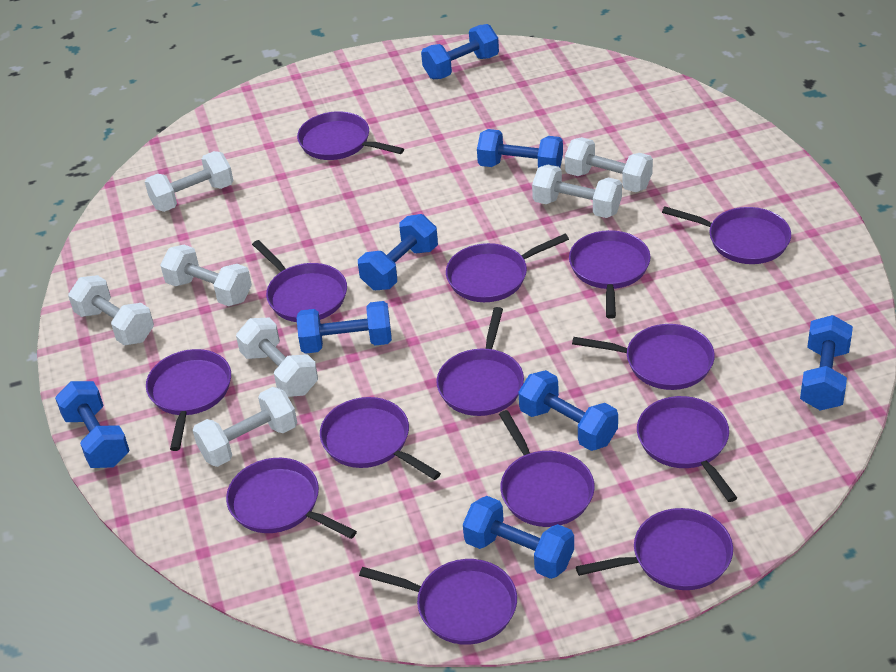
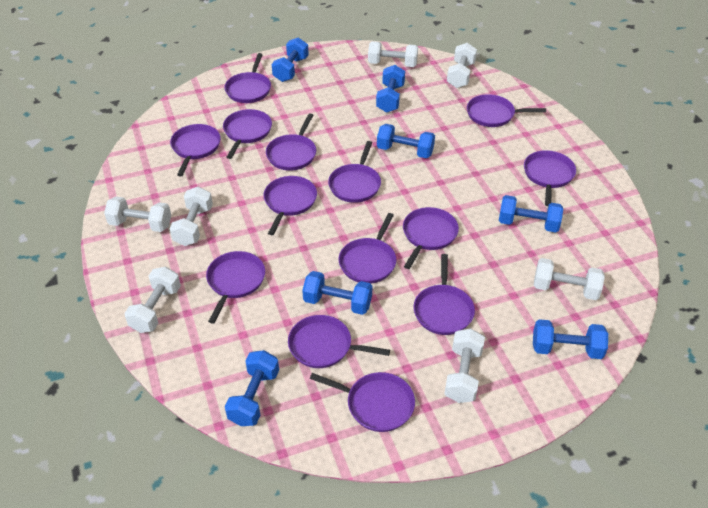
blue dumbbell: [55,381,130,468] [297,301,392,354] [358,214,438,290] [421,24,499,79] [463,496,574,579] [477,129,563,168] [518,370,618,451] [800,315,853,411] = 8 -> [225,350,279,426] [272,38,309,82] [302,271,372,315] [376,65,405,112] [377,124,435,158] [499,195,563,232] [533,319,608,359] = 7

